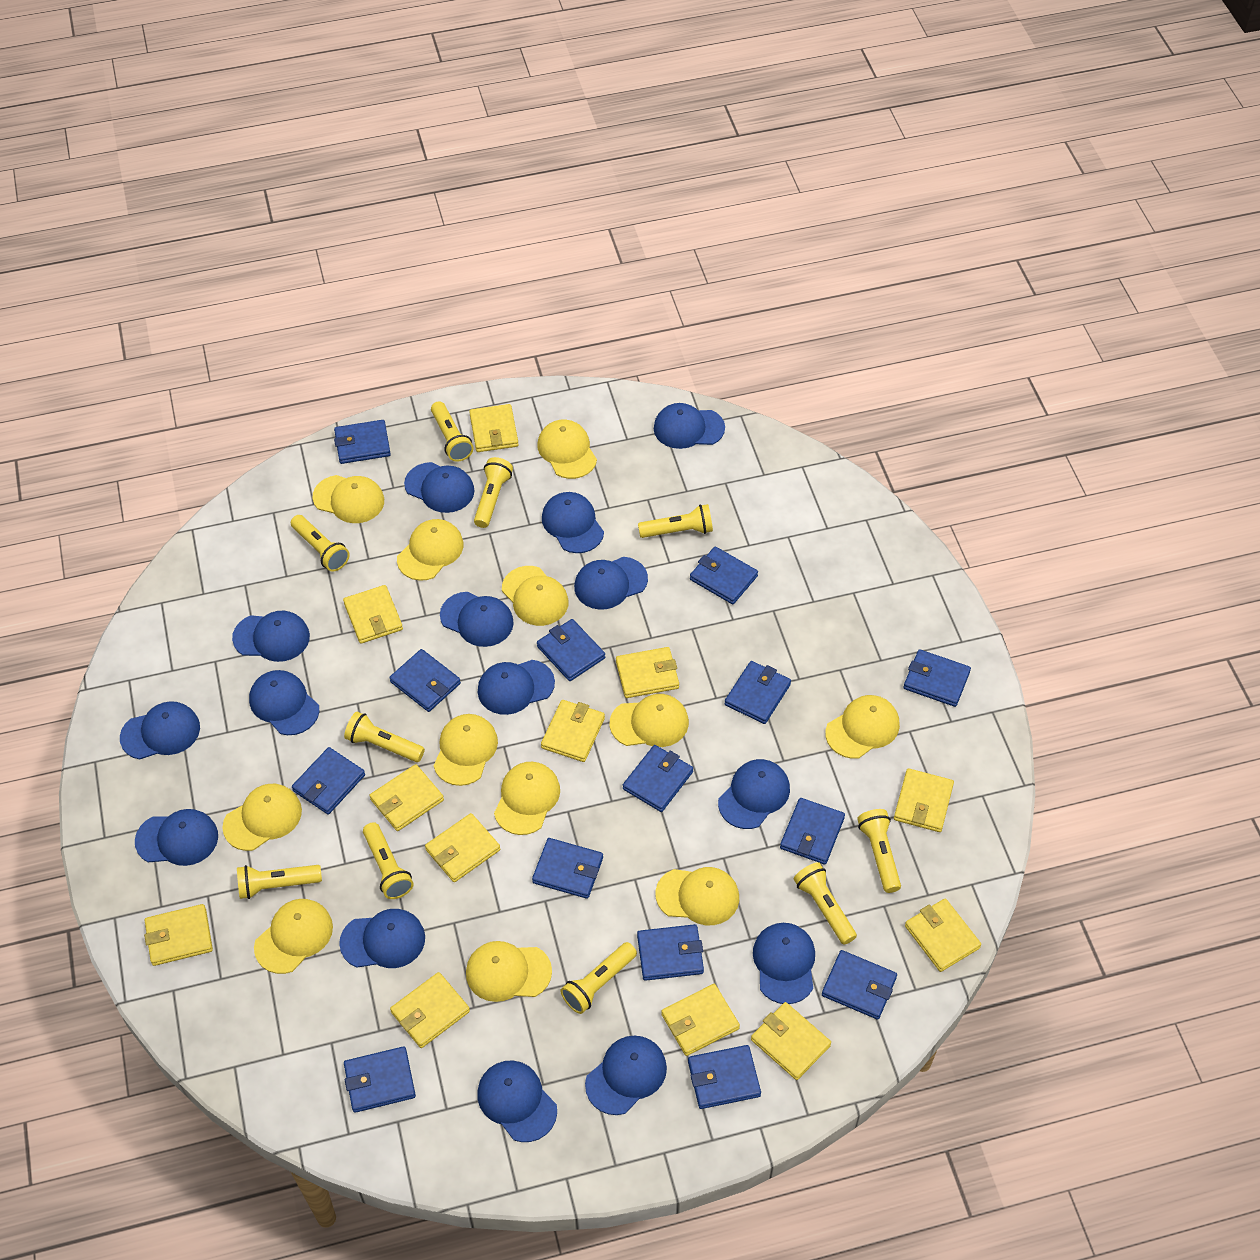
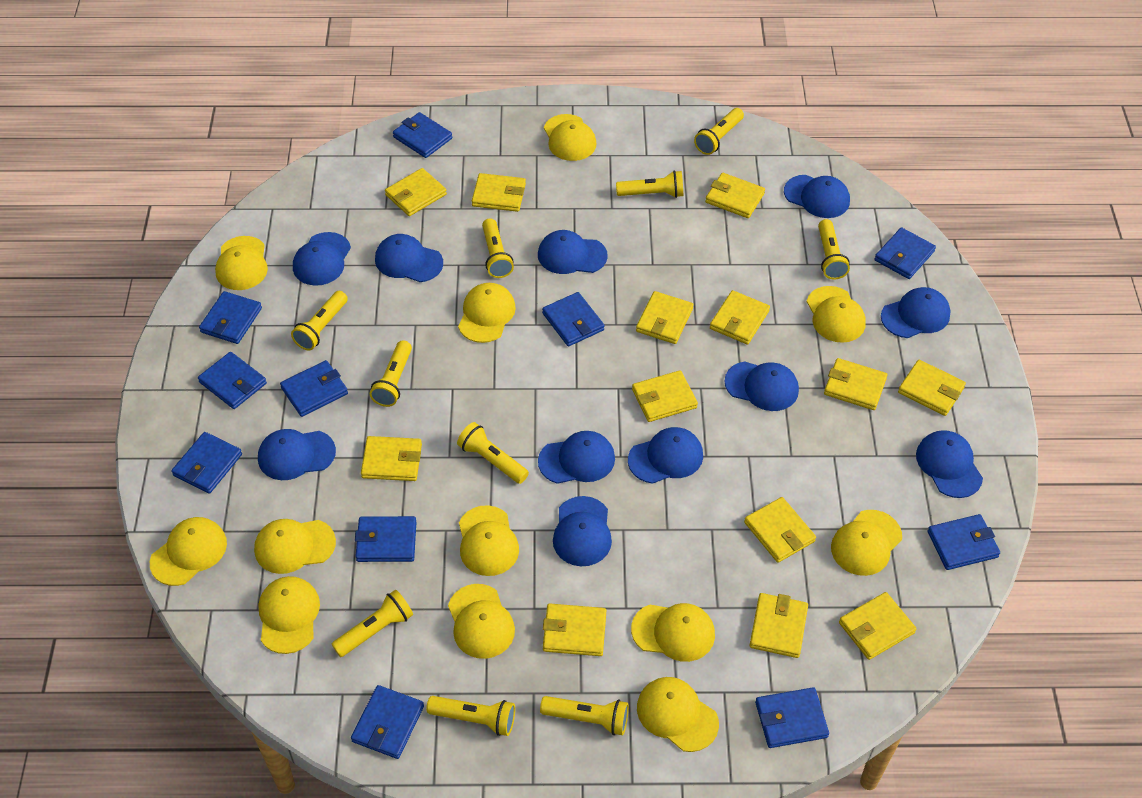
blue cap: [120,701,200,760] [135,809,218,866] [232,611,310,662] [249,670,319,735] [339,909,425,968] [404,462,474,513] [440,592,514,647] [477,1060,557,1142] [478,660,555,715] [542,492,604,553] [574,557,648,610] [585,1036,667,1115] [654,403,725,449] [718,759,790,829] [753,923,815,1004] = 15 -> [258,429,336,480] [293,232,351,286] [375,234,443,282] [538,230,608,274] [538,431,615,484] [553,496,612,566] [628,427,703,484] [724,361,799,411] [784,175,850,218] [881,287,950,338] [916,430,983,498] = 11
blue wallet: [292,747,365,815] [334,420,391,464] [344,1046,416,1113] [389,649,461,712] [532,838,603,899] [537,619,605,681] [623,745,693,812] [637,924,704,981] [688,1045,761,1109] [690,546,758,604] [725,661,791,724] [780,798,845,864] [822,950,897,1019] [903,649,971,707] = 14 -> [171,432,242,493] [198,352,267,409] [199,291,262,344] [280,360,348,417] [351,685,424,759] [355,516,416,562] [393,112,452,158] [542,292,605,346] [755,687,829,748] [874,227,936,279] [927,514,1000,570] = 11
yellow wallet: [144,904,213,966] [343,585,403,644] [370,764,444,831] [390,972,470,1048] [425,813,500,882] [469,404,519,452] [541,700,605,762] [616,647,679,698] [661,984,740,1056] [751,1002,831,1080] [894,768,954,832] [905,899,981,972] = 12 -> [361,436,422,481] [385,168,447,216] [472,173,526,212] [543,603,606,656] [632,370,698,422] [636,291,693,344] [705,173,765,218] [710,290,770,345] [744,497,816,563] [749,593,808,658] [824,358,887,410] [839,592,916,660] [898,360,966,416] = 13

